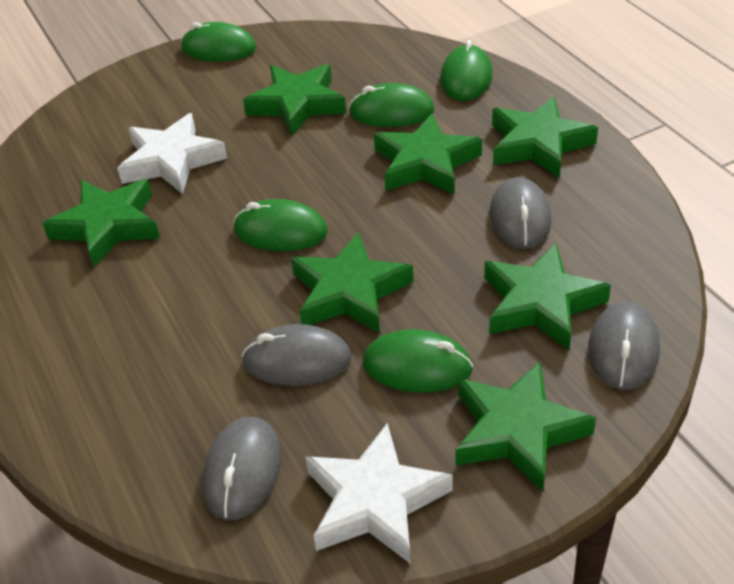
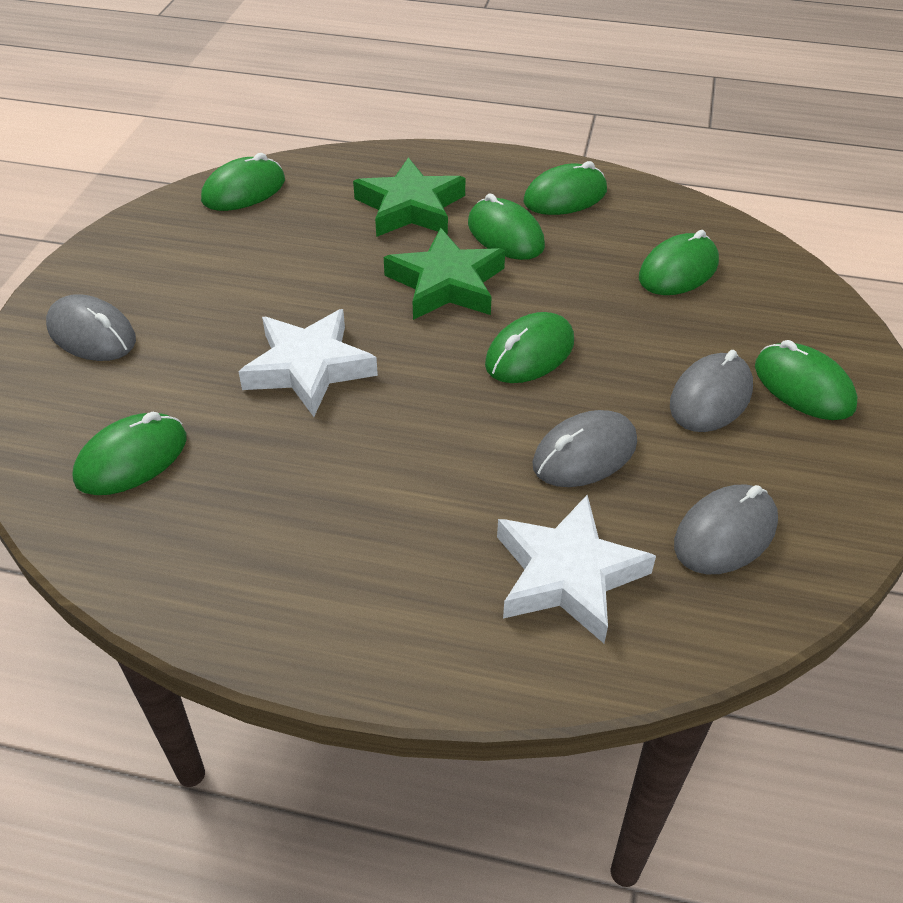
green mouse: [181,22,256,62] [233,199,327,251] [349,83,435,127] [363,329,473,393] [440,40,493,101] = 5 -> [72,412,186,495] [201,153,285,211] [468,193,545,260] [485,312,574,383] [523,161,607,215] [639,230,719,295] [755,340,858,420] = 7
green star: [42,179,160,267] [243,64,346,136] [291,232,414,333] [374,113,482,194] [456,361,596,492] [484,243,611,350] [492,96,598,178] = 7 -> [353,157,465,237] [384,228,505,320] = 2

